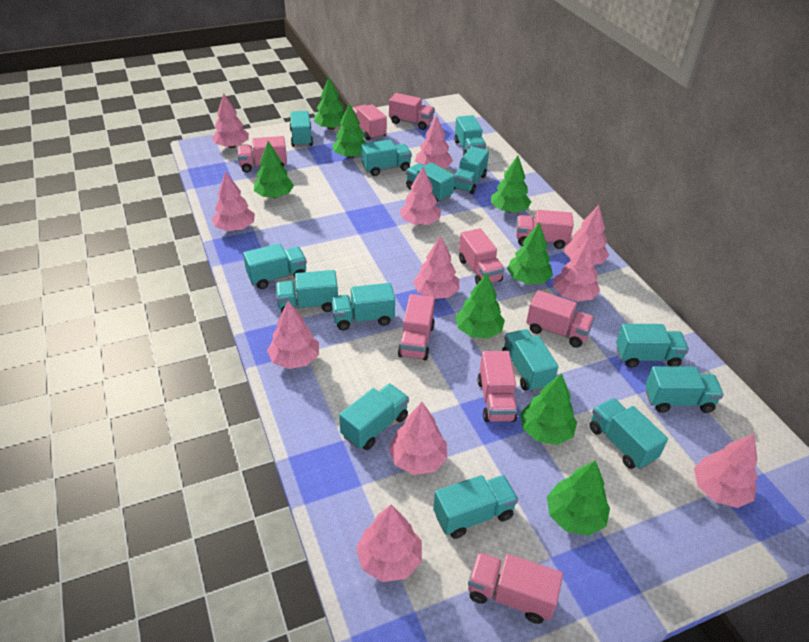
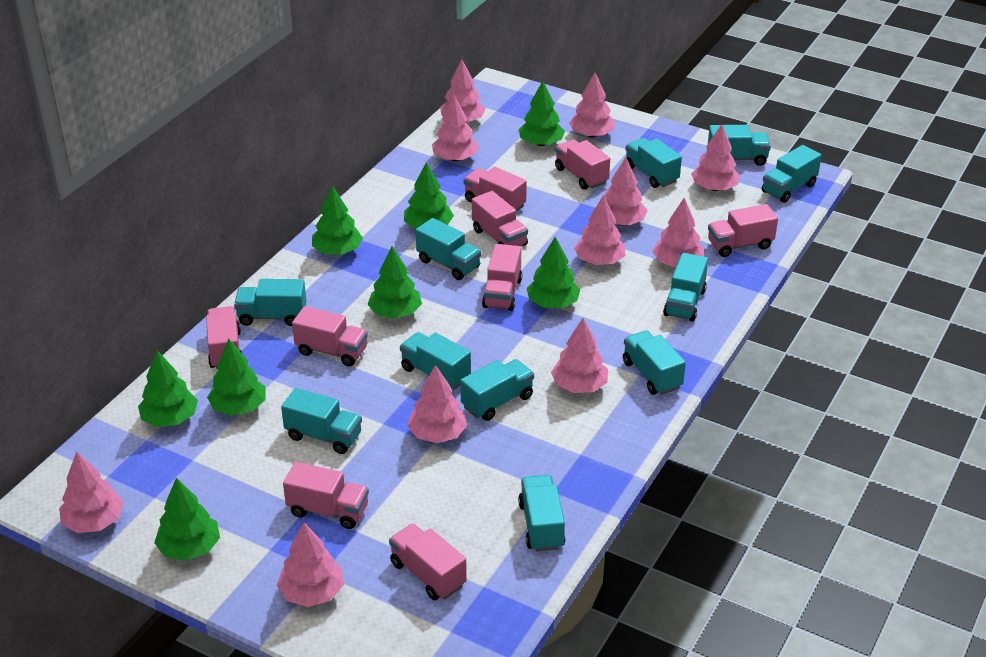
turquoise truck: [243,243,307,289] [276,270,338,313] [290,111,313,147] [331,283,395,330] [339,383,409,450] [361,140,412,176] [406,162,455,202] [433,475,518,539] [454,115,486,156] [454,146,489,194] [502,329,559,392] [590,398,668,470] [616,324,689,368] [645,366,724,413] = 14 -> [234,279,306,326] [281,388,362,454] [400,332,471,390] [416,218,481,280] [460,359,534,421] [518,475,565,551] [623,330,686,395] [625,138,682,188] [663,253,708,322] [708,125,771,166] [762,145,822,203] = 11

